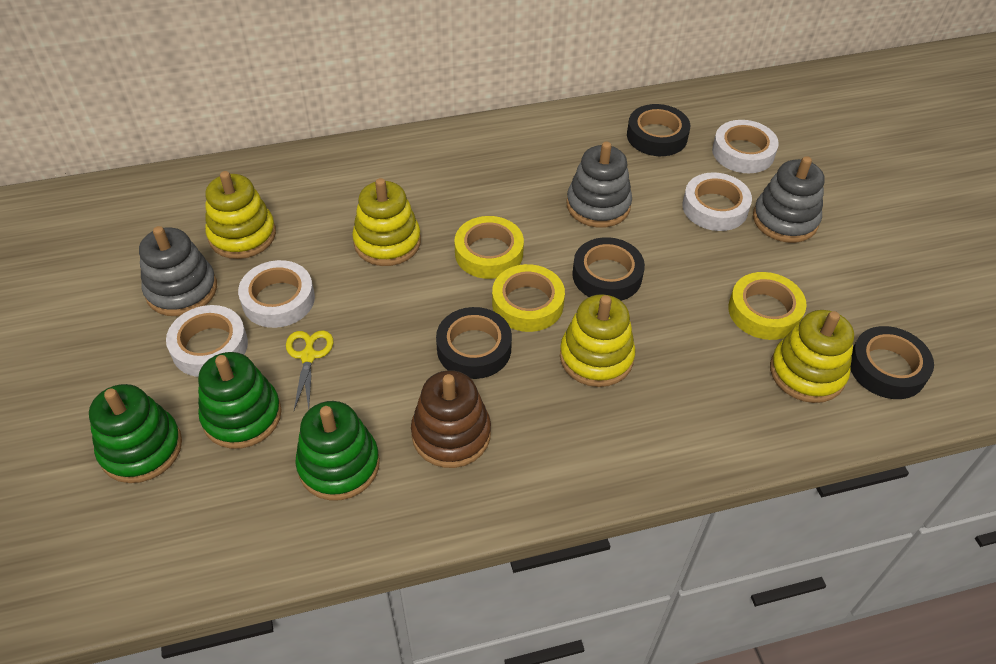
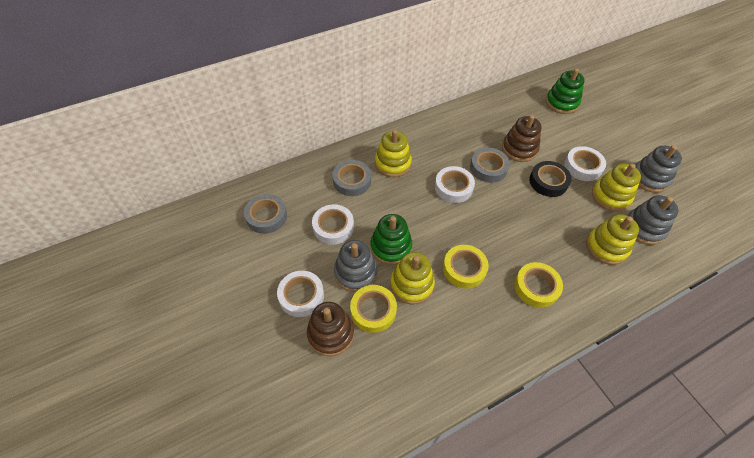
black tape: [436,307,512,379] [572,237,645,301] [627,104,690,156] [850,326,934,399] = 4 -> [529,161,572,197] = 1
brown stacking toy: [411,370,491,468] = 1 -> [307,302,354,356] [502,115,541,162] = 2
green stacking toy: [89,384,182,483] [198,352,282,449] [295,401,380,500] = 3 -> [371,214,412,265] [546,68,585,114] = 2
grey tape: none = 0 -> [244,194,287,234] [332,160,371,196] [470,148,510,183] = 3
yellow scissors: [286,330,333,410] = 1 -> none = 0

